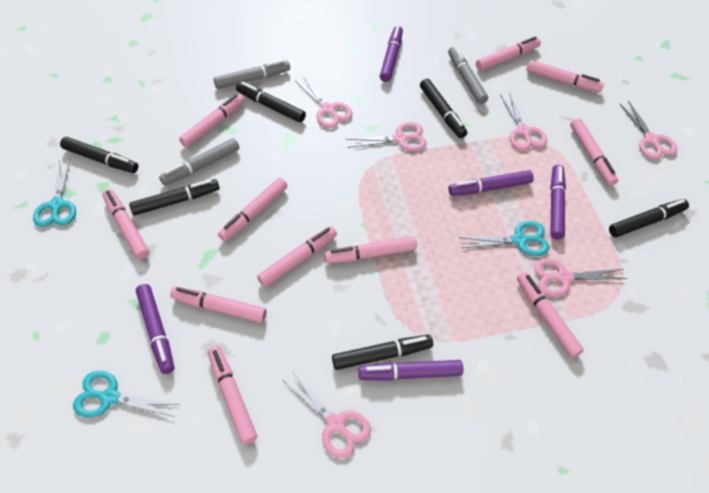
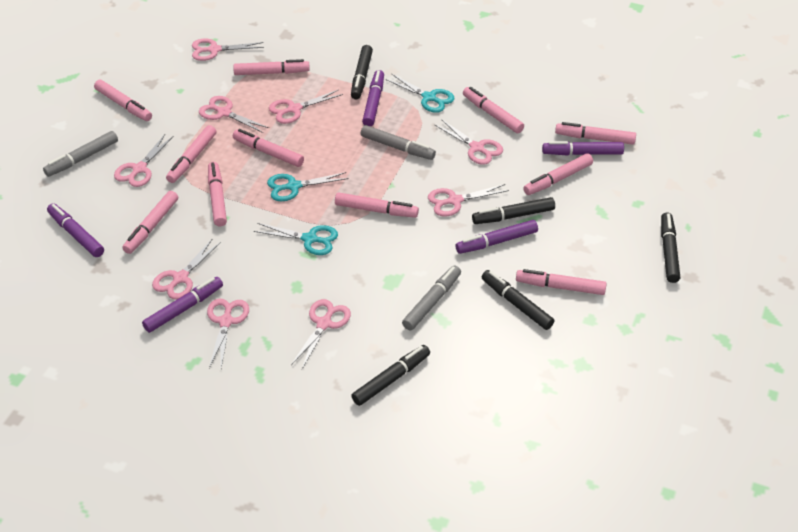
black marker: [60,137,138,173] [129,179,220,215] [236,82,306,123] [332,335,433,370] [420,79,467,138] [609,199,689,237] = 6 -> [351,45,373,99] [351,345,430,406] [472,197,555,224] [482,270,554,330] [661,212,680,283] = 5
pink scissors: [283,371,371,458] [295,76,353,128] [346,122,427,151] [500,94,547,150] [534,259,628,297] [619,100,678,159] = 6 -> [114,135,174,187] [152,239,221,300] [192,38,264,61] [199,96,269,133] [207,298,249,368] [269,90,343,124] [291,299,351,369] [428,184,509,217] [434,119,503,165] = 9

